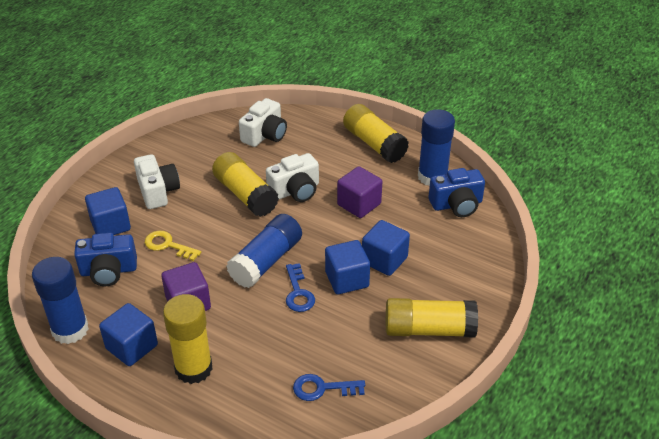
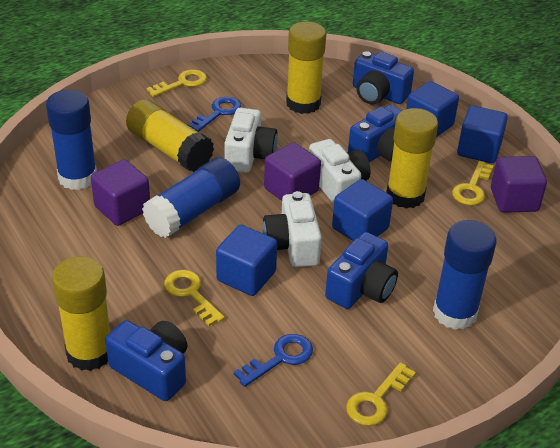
blue camera: [74,233,137,286] [429,168,485,217] = 2 -> [105,320,187,401] [325,232,398,309] [348,105,402,162] [353,51,414,104] = 4
purple cube: [161,262,211,311] [337,166,382,218] = 2 -> [91,159,150,226] [264,142,321,201] [491,156,547,213] = 3
yellow key: [145,231,201,261] = 1 -> [146,69,207,97] [164,270,225,326] [346,362,416,426] [452,161,494,206] = 4

